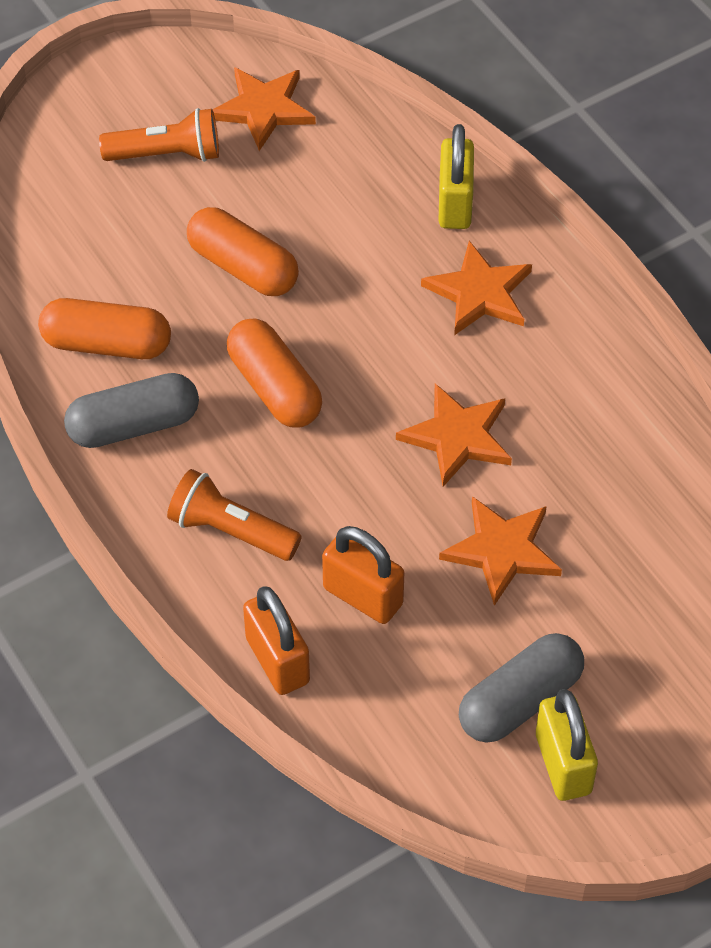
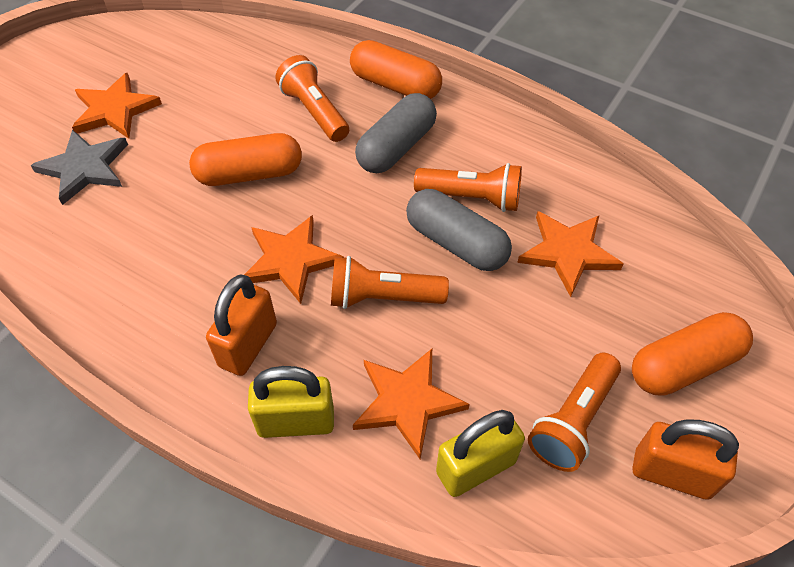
grey star: none = 0 -> [31,130,128,205] = 1
orange flashlight: [99,108,219,162] [167,469,302,561] = 2 -> [275,55,349,142] [331,256,449,309] [414,163,522,212] [528,353,621,472] = 4

